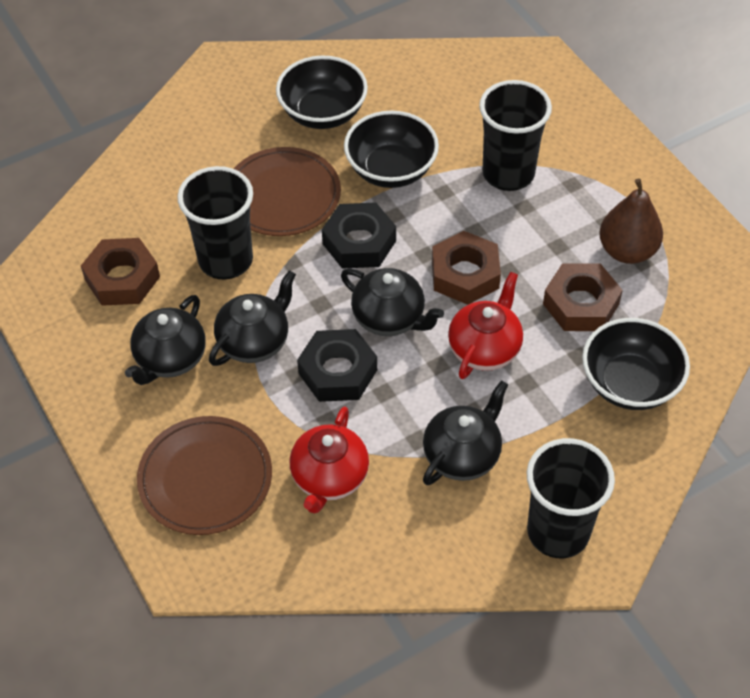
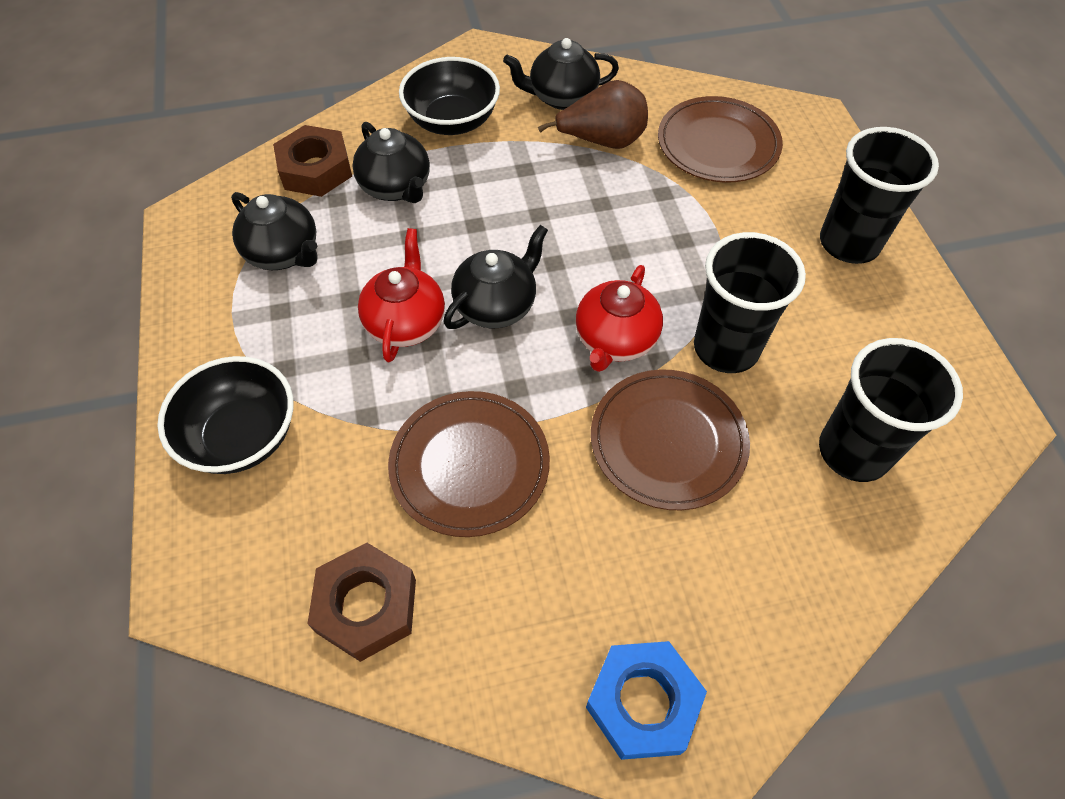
black bowl: [276,55,368,129] [344,111,439,188] [582,318,690,410] = 3 -> [157,356,294,474] [399,57,500,135] = 2
black nut: [297,329,377,402] [322,202,396,269] = 2 -> none = 0
blue nut: none = 0 -> [586,641,707,760] = 1
brown nut: [81,238,160,306] [432,231,501,305] [543,263,623,331] = 3 -> [273,125,352,197] [308,543,416,662] = 2
brown plate: [137,416,272,535] [234,147,341,236] = 2 -> [388,391,550,537] [591,369,750,510] [658,96,783,183] = 3

